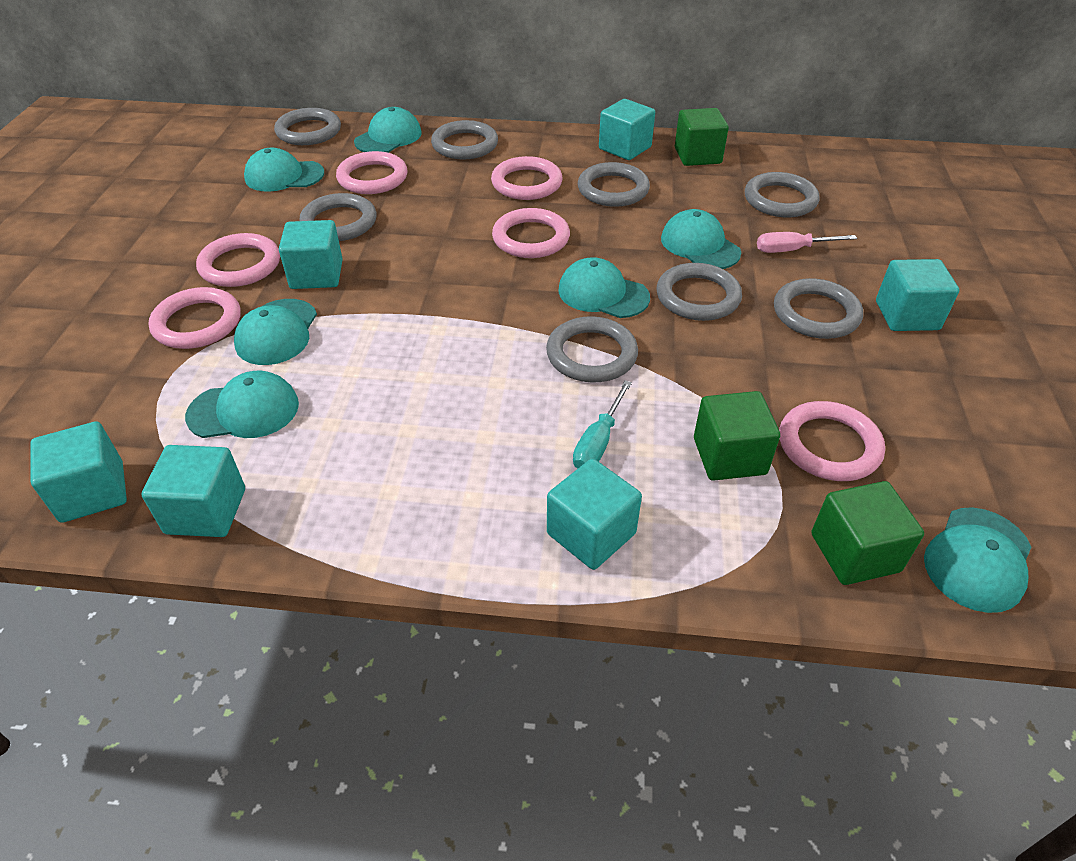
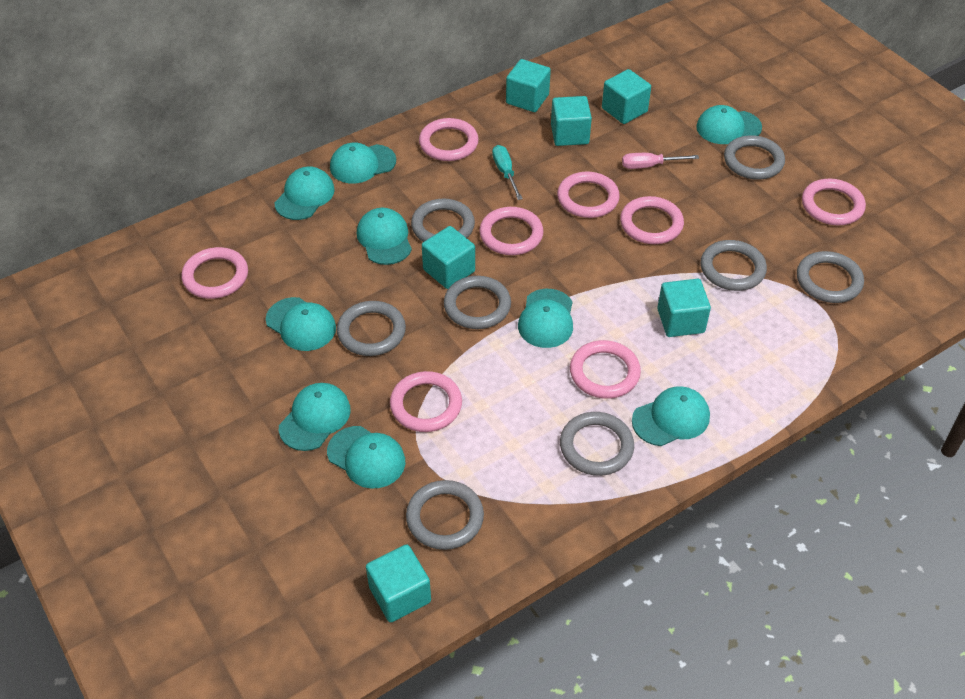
green cube: [675,108,729,166] [694,391,780,481] [811,481,924,585] = 3 -> none = 0
pink ring: [148,287,241,349] [196,233,280,287] [336,151,407,194] [491,156,562,200] [492,208,570,258] [779,401,885,481] = 6 -> [181,247,248,299] [390,371,462,432] [419,118,479,161] [479,207,543,255] [557,172,620,218] [570,340,641,399] [620,196,684,244] [802,179,866,225] = 8
turquoise cap: [185,371,299,438] [234,299,317,365] [244,148,324,192] [354,107,422,153] [558,257,650,318] [661,209,741,269] [924,507,1031,613] = 7 -> [266,297,336,351] [275,166,335,220] [279,383,351,451] [327,426,405,489] [330,143,396,183] [357,208,412,265] [518,289,573,348] [632,386,710,446] [696,105,762,144] = 9

